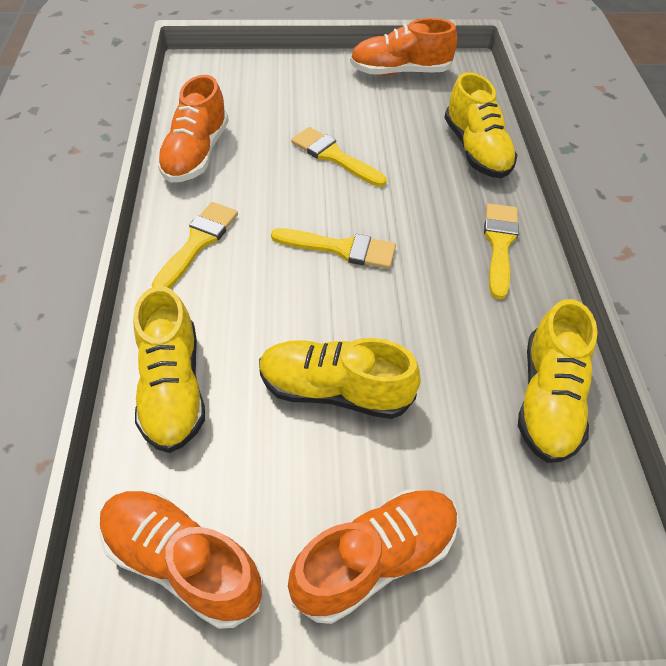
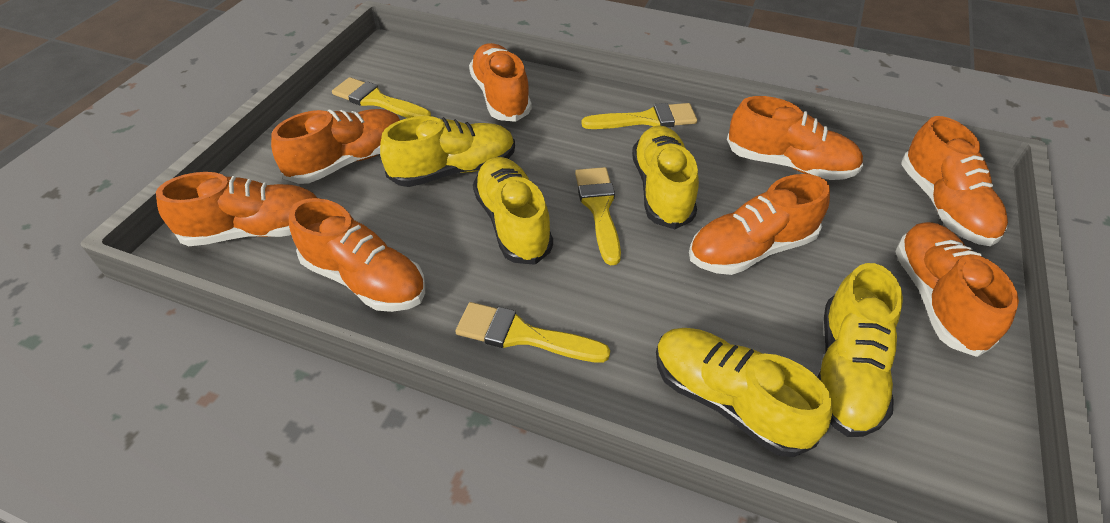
orange shoe: [99,491,263,629] [157,75,229,182] [288,489,459,624] [350,18,457,75] = 4 -> [156,172,317,246] [271,109,400,184] [289,198,425,312] [469,43,532,122] [689,174,830,275] [727,96,863,180] [895,222,1019,357] [901,116,1008,246] = 8
yellow shoe: [133,286,205,453] [259,338,421,419] [444,72,517,178] [518,299,598,463] = 4 -> [380,116,515,187] [473,157,553,265] [632,125,699,229] [656,328,832,457] [818,263,903,437] = 5

